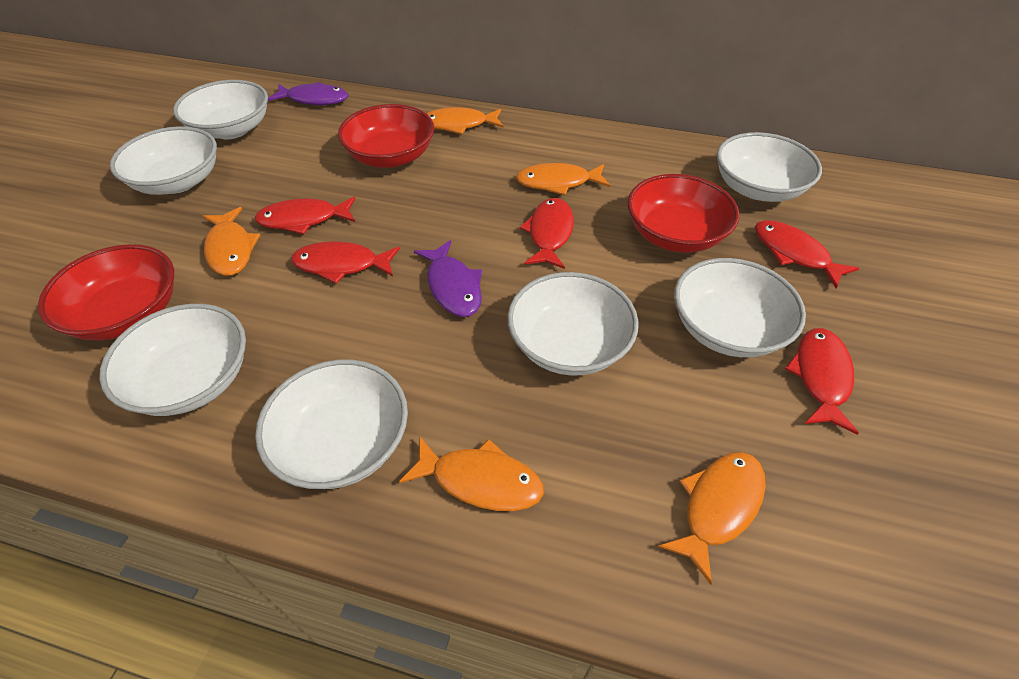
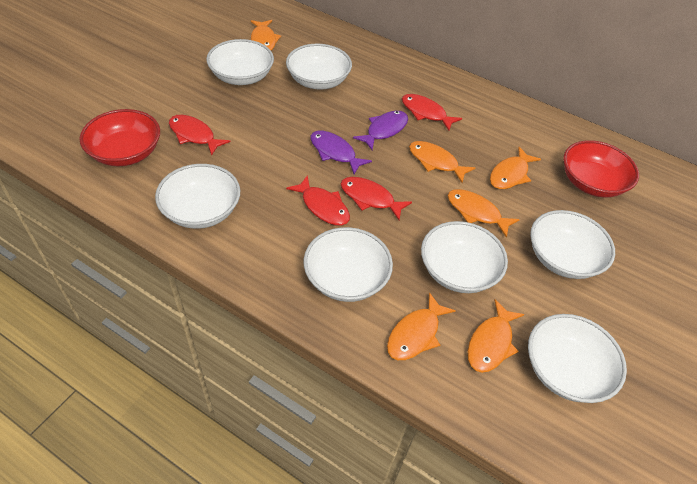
orange fish: [203,207,260,276] [399,436,544,511] [426,107,503,134] [516,163,610,196] [658,452,766,585] = 5 -> [251,20,281,51] [387,292,456,360] [409,141,475,183] [447,189,520,238] [467,299,525,373] [490,147,541,189] = 6
red bowl: [38,244,174,341] [338,104,434,168] [627,174,739,253] = 3 -> [79,109,160,166] [563,140,639,198] = 2
red fish: [254,197,355,235] [291,241,400,284] [520,198,574,269] [755,220,859,289] [785,328,859,435] = 5 -> [169,115,230,156] [286,175,350,226] [341,177,412,220] [402,94,462,131] = 4

